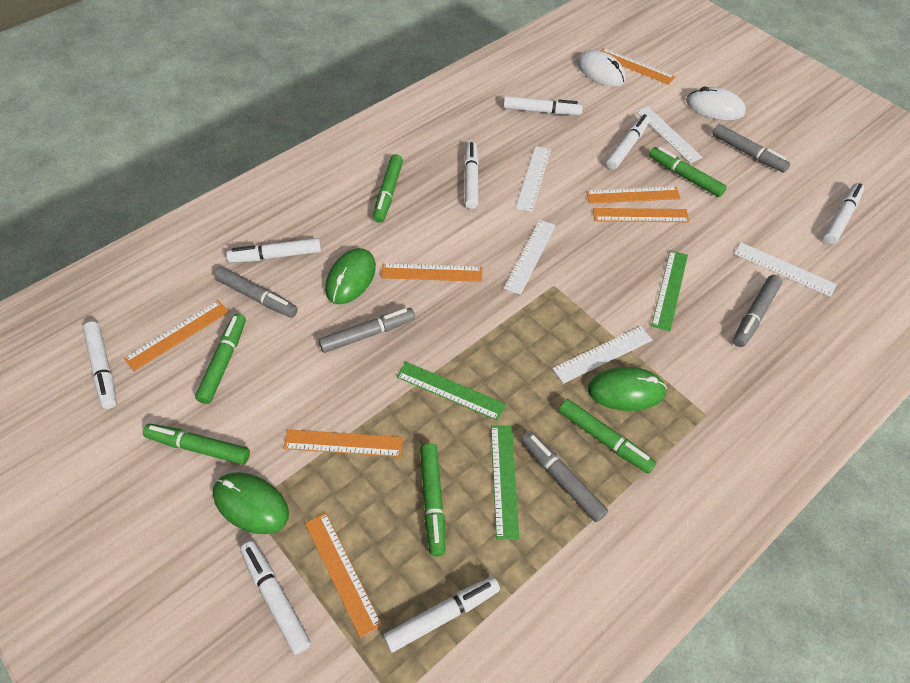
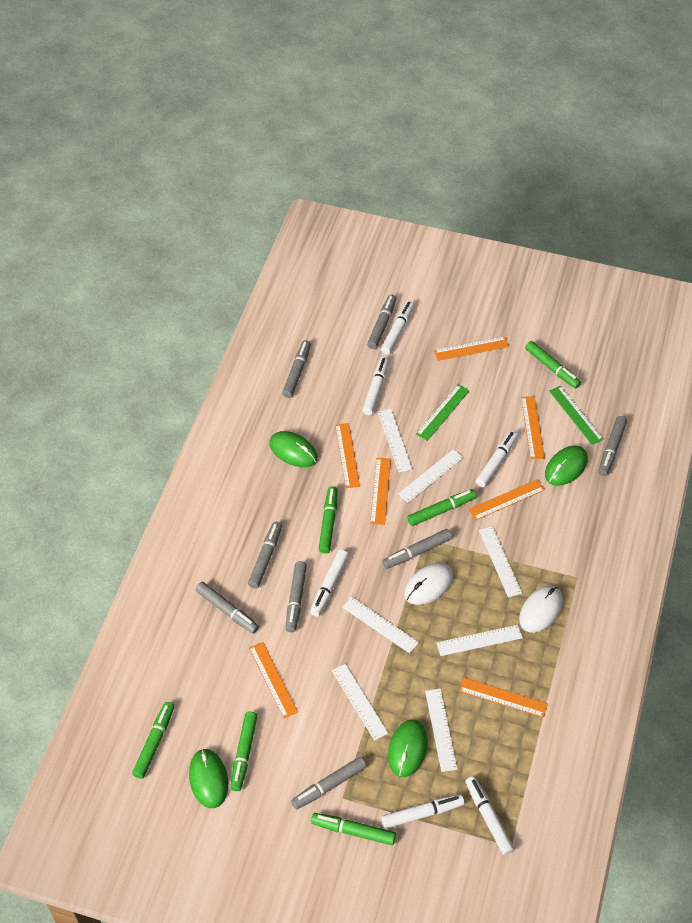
green mouse: [213,472,289,534] [325,248,376,304] [588,367,667,411] = 3 -> [189,749,228,808] [269,431,318,467] [388,719,428,777] [545,445,588,486] = 4
green ruler: [396,362,506,421] [491,426,519,540] [651,250,688,331] = 3 -> [416,384,470,441] [549,386,604,445] = 2
grey marker: [214,267,298,318] [319,308,415,353] [521,431,608,522] [713,124,790,172] [733,275,782,347] = 5 -> [196,582,259,634] [248,522,282,589] [282,340,311,398] [286,561,307,632] [291,757,367,809] [367,294,396,349] [382,529,452,569] [599,416,627,476] = 8
white marker: [83,321,117,409] [226,238,321,263] [240,541,311,655] [384,576,500,652] [464,141,479,209] [503,96,583,115] [606,114,650,169] [823,183,864,244] = 8 -> [310,550,349,617] [362,357,389,415] [381,301,414,355] [381,794,464,829] [466,776,514,855] [476,430,518,487] = 6
white ruler: [504,220,556,295] [516,146,551,212] [552,326,652,384] [636,106,703,163] [734,242,837,297] = 5 -> [332,664,388,741] [342,597,419,653] [378,409,413,473] [398,449,464,503] [425,689,458,772] [437,625,523,656] [479,526,522,598] = 7

